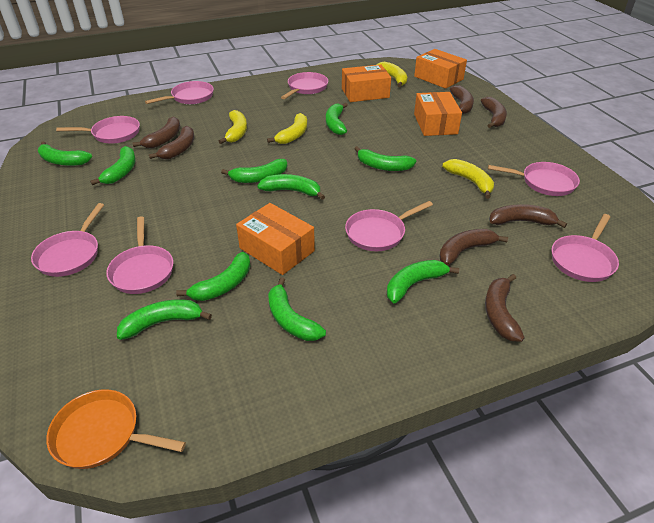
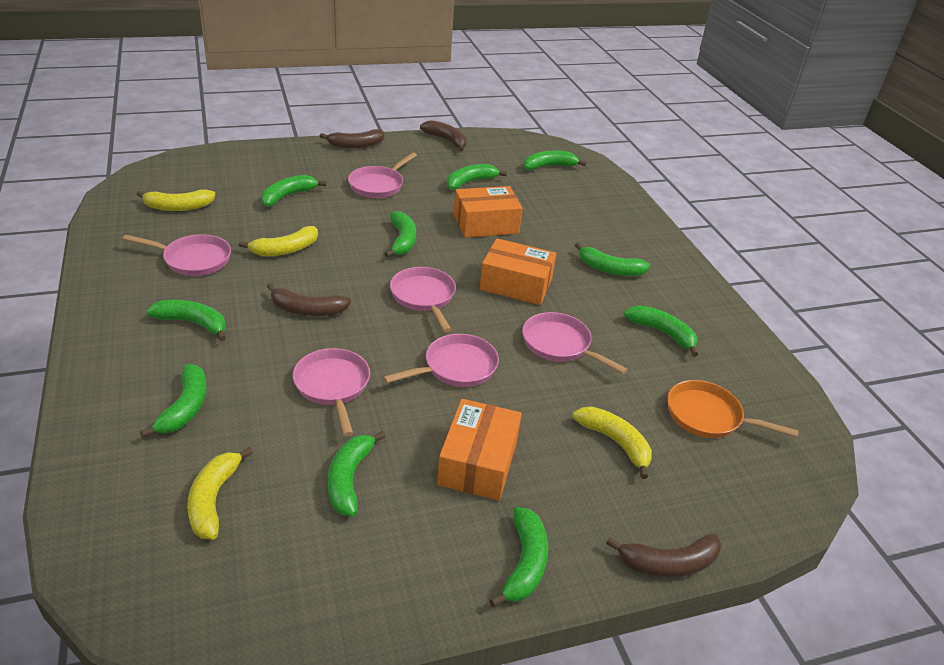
brown banana: [133,116,180,148] [149,126,194,159] [440,229,508,266] [450,85,474,114] [481,97,507,128] [485,274,524,342] [489,204,567,228] = 7 -> [267,283,351,316] [320,129,384,148] [420,120,467,151] [606,534,722,578] = 4
orange box: [236,203,315,275] [342,64,391,102] [414,49,467,89] [414,92,462,136] = 4 -> [437,399,522,501] [454,186,523,238] [480,238,556,305] = 3
pink pan: [31,203,104,277] [56,116,140,144] [106,216,173,294] [145,81,214,104] [281,72,328,99] [345,201,433,251] [488,162,580,196] [551,214,619,282] = 8 -> [123,234,231,276] [293,348,370,436] [348,152,417,198] [383,334,499,387] [390,267,456,332] [522,312,628,374] = 6

